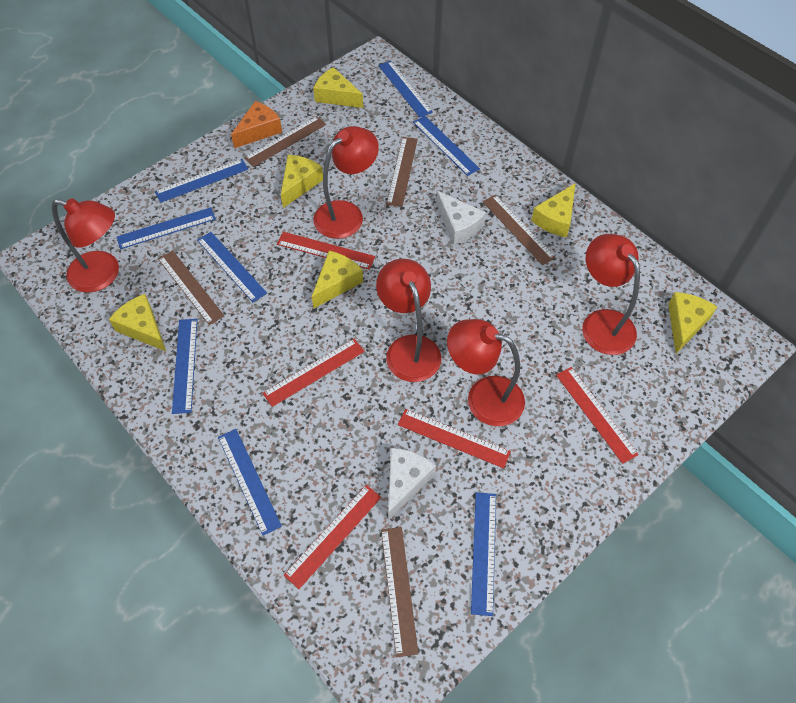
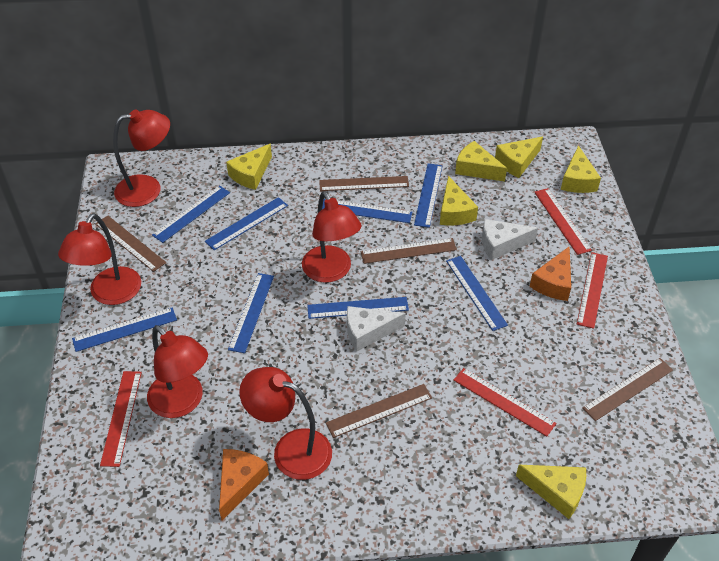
orange cheese: [231,101,282,148] = 1 -> [219,449,269,520] [529,246,571,301] = 2
red ruler: [263,339,365,407] [277,232,375,270] [284,485,381,589] [398,409,511,468] [556,367,639,464] = 5 -> [100,371,142,467] [454,368,556,437] [534,188,592,255] [577,252,608,329] = 4

